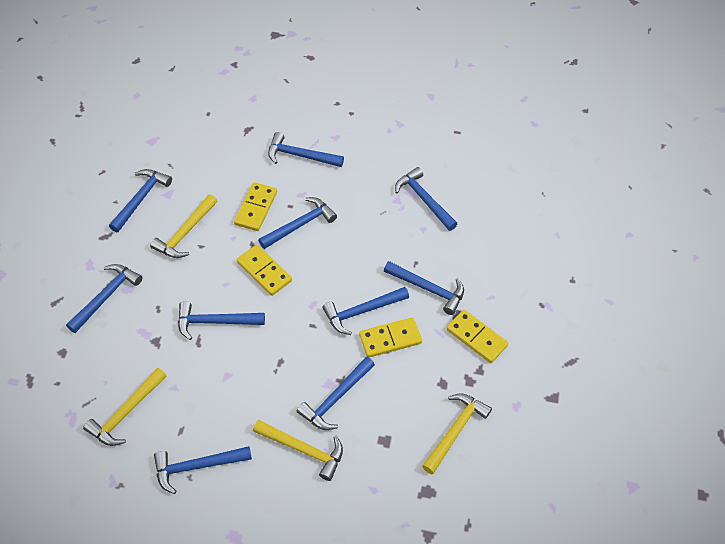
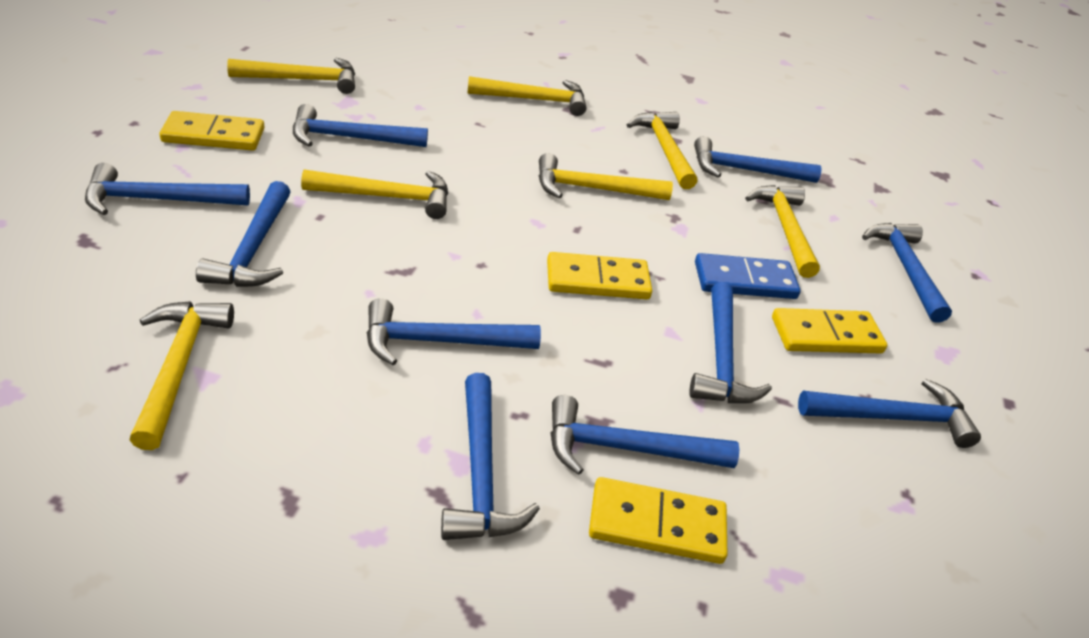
blue domino: none = 0 -> [695,253,801,299] = 1
yellow hammer: [83,368,167,446] [150,194,217,258] [253,420,343,481] [422,393,492,474] = 4 -> [129,301,234,450] [227,58,355,94] [301,169,448,219] [468,76,586,116] [538,153,673,200] [627,112,698,189] [745,185,820,278] = 7

